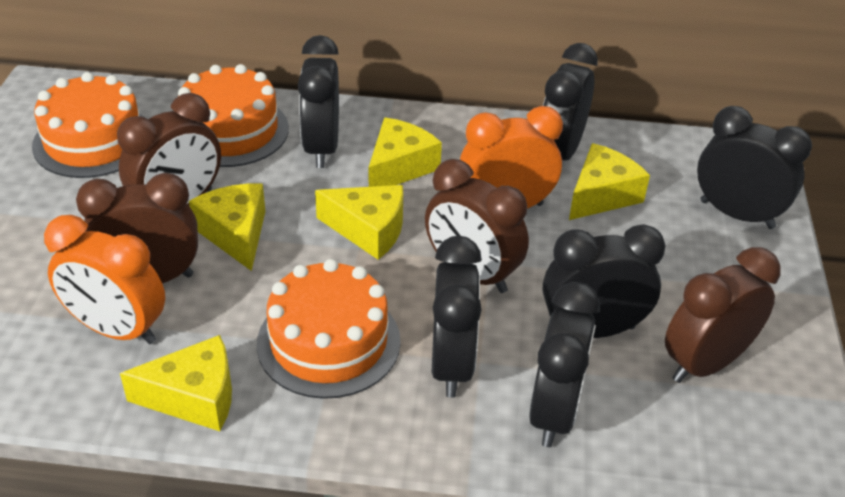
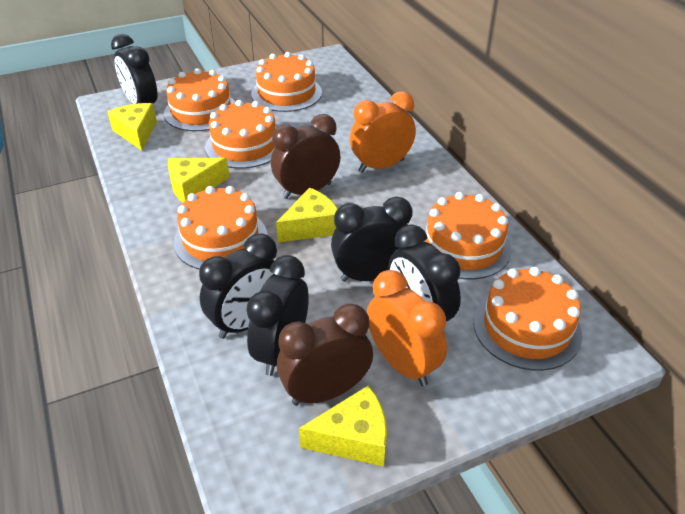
black clock: [298,35,339,168] [432,236,482,398] [529,282,600,447] [543,43,598,161] [543,224,666,338] [697,106,812,229] = 6 -> [111,34,158,104] [199,233,277,339] [246,255,309,376] [331,197,413,282] [389,224,461,322] = 5
brown clock: [76,173,198,283] [117,93,221,206] [425,159,529,293] [665,247,780,383] = 4 -> [271,114,341,199] [277,304,373,406] = 2
orange cake: [32,72,144,178] [178,64,289,167] [257,259,401,399] = 3 -> [164,68,235,131] [174,186,267,270] [205,100,276,169] [251,52,322,112] [422,192,511,279] [473,267,582,371] = 6
yellow cheese: [120,335,232,431] [189,184,265,271] [315,185,403,260] [369,118,442,187] [569,143,650,220] = 5 -> [107,103,157,151] [168,158,230,202] [276,188,338,242] [299,386,387,466] = 4

